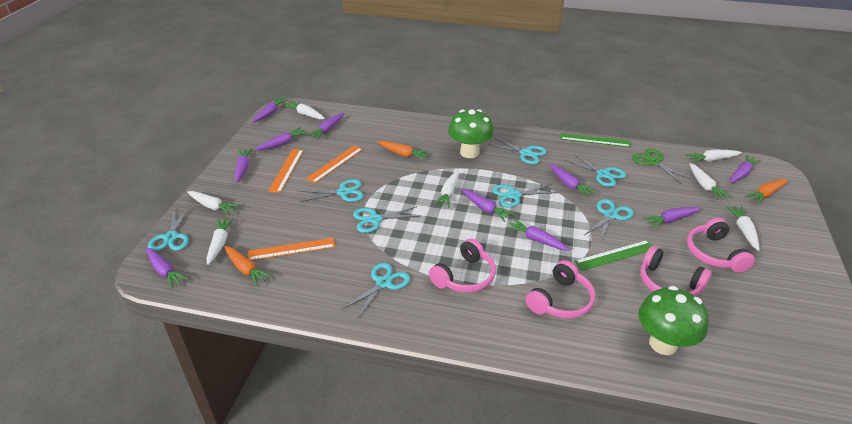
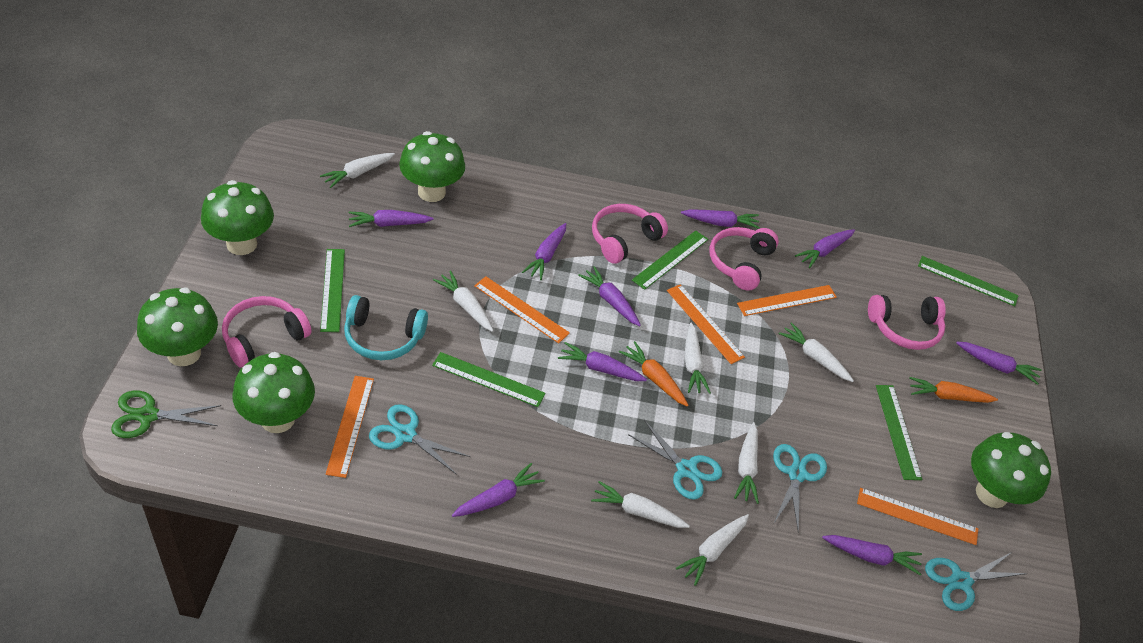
green mushroom: [448,109,494,158] [638,286,709,355] = 2 -> [137,288,218,366] [201,180,274,255] [233,352,315,433] [399,131,465,202] [971,432,1051,508] = 5
green ruler: [560,133,631,147] [574,240,653,271] = 2 -> [320,249,345,332] [432,352,546,407] [632,230,708,290] [876,385,922,480] [918,256,1019,306] = 5
orange carrot: [224,246,272,286] [378,141,430,160] [744,179,788,205] = 3 -> [619,341,689,407] [909,377,998,403] = 2
orange ruler: [248,238,335,261] [268,149,304,193] [306,145,363,183] = 3 -> [325,376,374,478] [474,276,570,343] [667,284,745,364] [737,285,837,316] [857,488,978,545] = 5
purple carrot: [146,248,188,289] [235,148,253,183] [252,97,288,123] [255,127,308,150] [307,113,344,139] [462,189,515,222] [506,219,570,251] [550,164,596,198] [643,207,701,228] [730,155,761,183] = 10 -> [348,210,433,227] [452,463,545,517] [522,223,566,280] [558,342,647,381] [578,266,641,326] [681,209,760,229] [795,229,855,268] [822,535,922,575] [956,342,1042,385] = 9
turquoise headphones: none = 0 -> [344,295,428,360] = 1
turquoise scissors: [148,206,190,251] [300,179,364,202] [343,263,410,318] [353,206,420,233] [488,137,547,164] [492,184,558,207] [565,153,626,187] [585,199,634,241] = 8 -> [369,404,471,474] [628,420,722,500] [773,444,827,533] [925,552,1028,611] = 4

